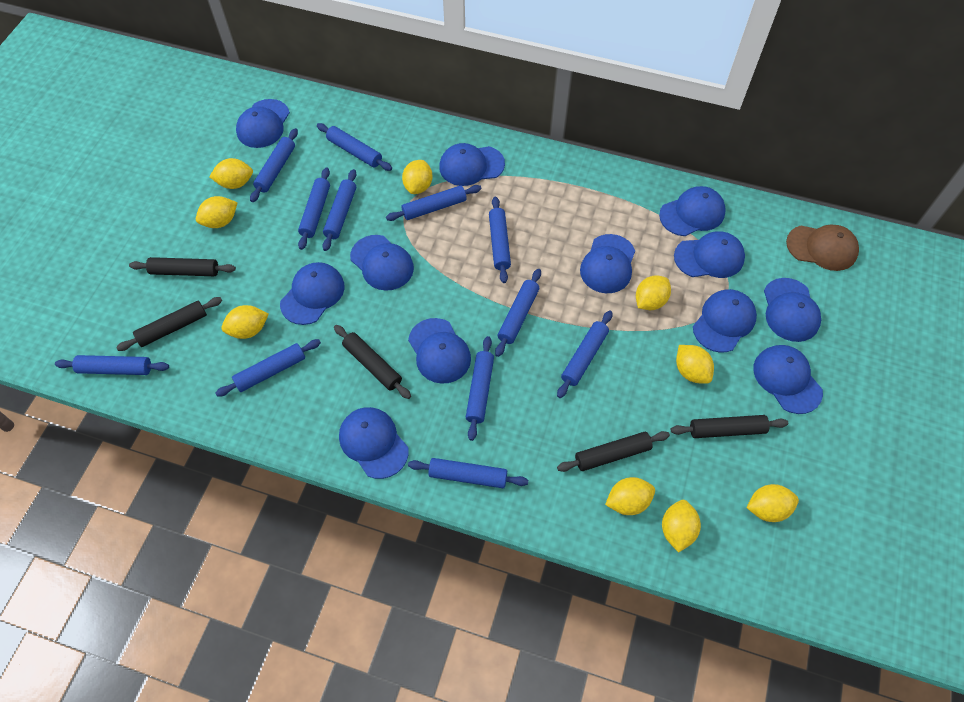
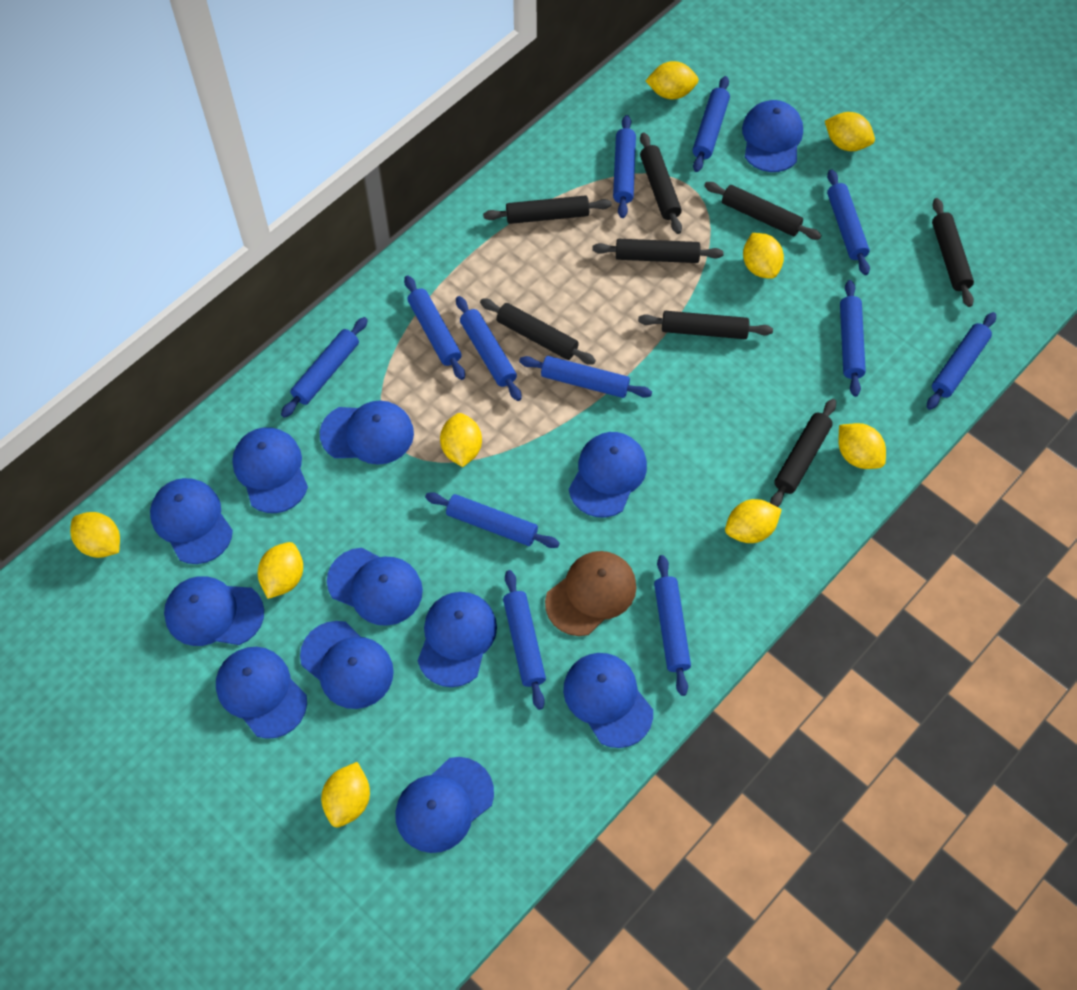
black rolling pin: [116,297,222,351] [129,257,236,276] [334,325,411,399] [557,431,670,472] [671,415,788,438] = 5 -> [480,299,596,365] [483,195,612,224] [592,239,724,263] [638,311,773,339] [640,132,682,234] [704,182,822,240] [770,399,836,507] [932,198,974,307] = 8

